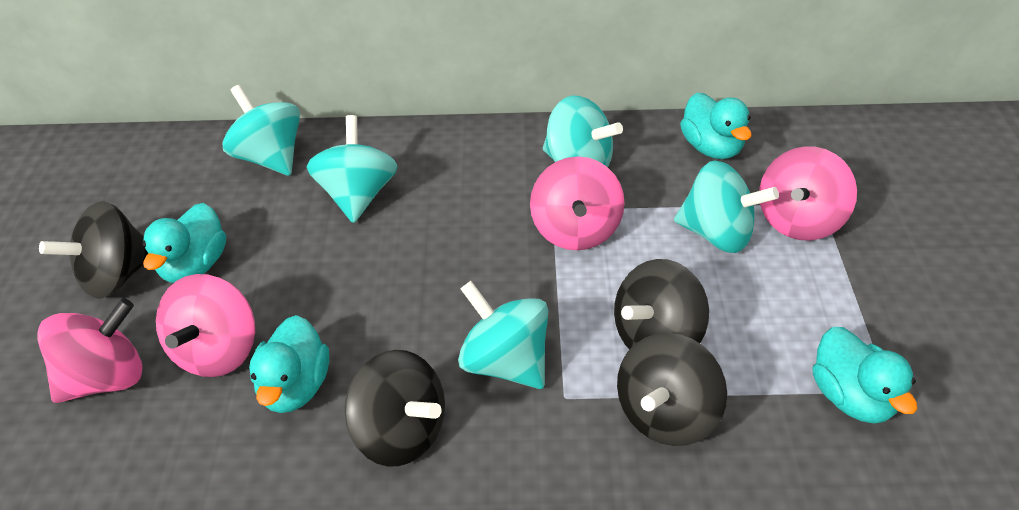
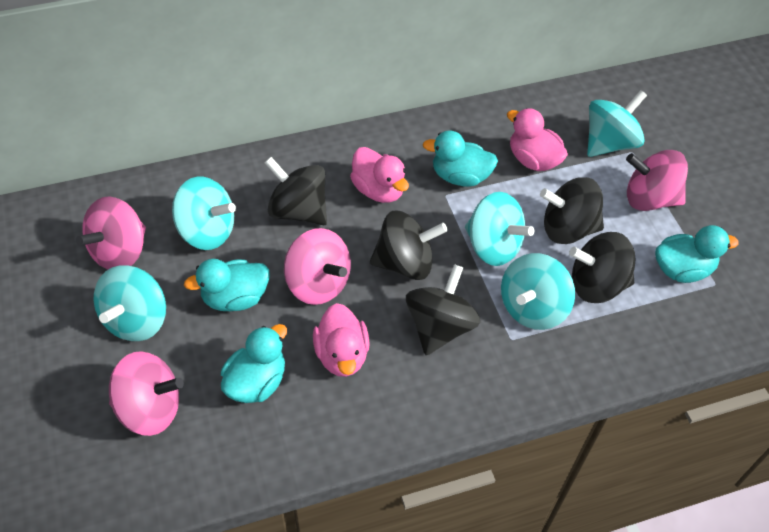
black spinning top: [39,201,149,299] [344,350,445,466] [614,259,709,350] [617,333,727,446] = 4 -> [264,157,327,225] [370,211,448,280] [406,264,480,355] [540,177,604,244] [569,232,635,303] = 5
pink duck: none = 0 -> [313,303,370,377] [350,147,409,203] [507,108,568,171] = 3

